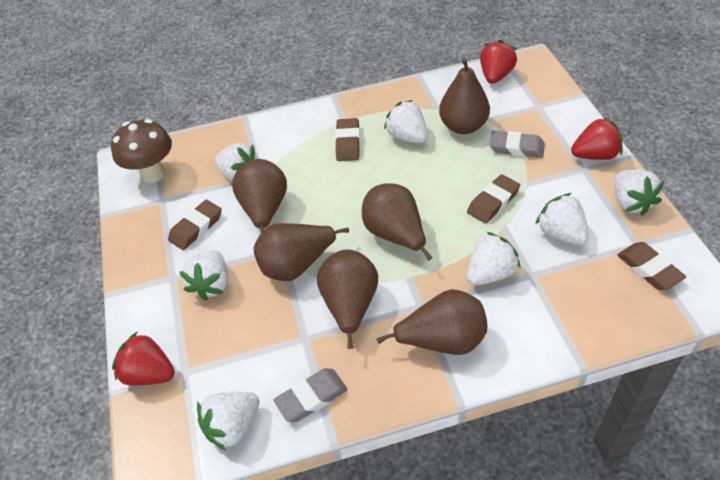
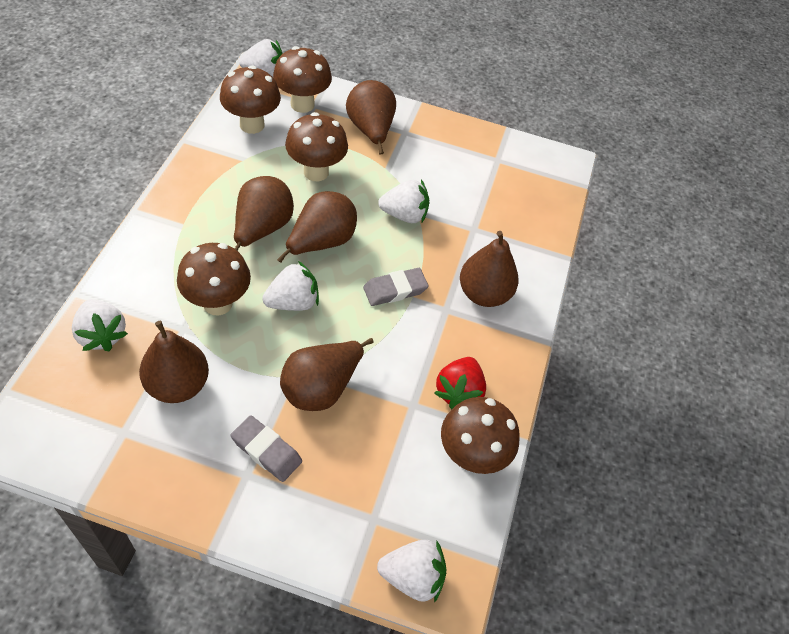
brown eraser: [168,200,222,250] [335,118,360,161] [467,174,520,224] [617,242,686,290] = 4 -> none = 0
brown mushroom: [111,119,172,183] = 1 -> [177,243,251,316] [220,65,281,134] [273,46,332,113] [285,112,348,181] [441,397,520,474] = 5
red strawberry: [112,331,175,385] [480,40,517,84] [571,117,623,160] = 3 -> [434,357,486,409] = 1
white strawberry: [179,250,228,301] [197,392,260,451] [215,143,258,181] [384,100,428,143] [467,232,520,285] [535,193,589,245] [615,169,664,216] = 7 -> [72,299,128,351] [239,39,283,77] [262,261,319,311] [377,539,447,603] [378,180,430,223] = 5

